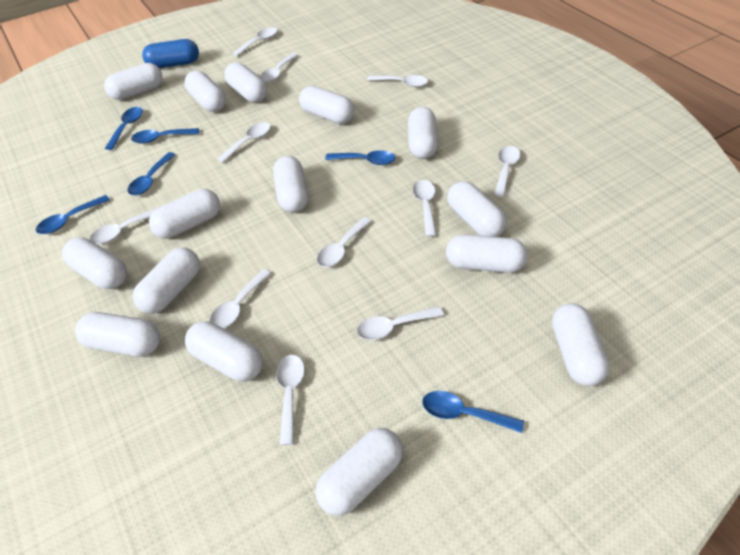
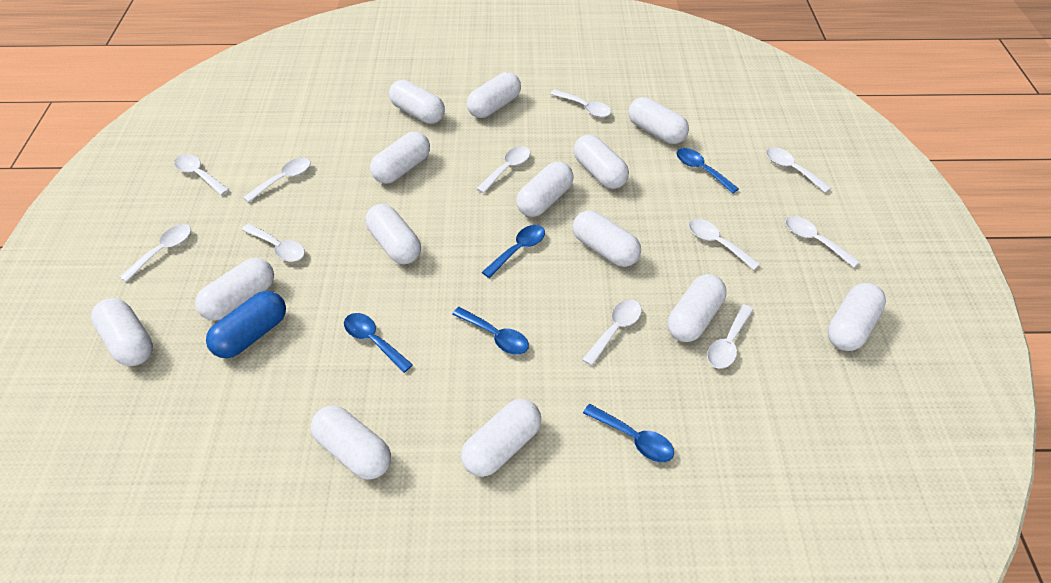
blue spoon: [36,195,110,234] [105,107,143,150] [128,152,176,195] [131,128,199,144] [325,150,395,165] [422,391,524,433] = 6 -> [344,313,413,373] [452,307,529,355] [482,225,545,278] [583,404,674,462] [676,148,739,194] = 5
white capsule: [62,237,127,289] [75,312,160,357] [104,63,163,100] [133,247,200,314] [149,189,220,238] [184,70,226,112] [185,321,263,382] [224,62,267,103] [273,156,308,212] [299,86,354,124] [316,428,403,516] [408,107,438,159] [446,235,528,273] [447,181,507,237] [552,303,610,386] = 15 -> [91,298,153,366] [195,258,274,321] [311,405,391,480] [366,204,421,264] [370,132,430,184] [389,80,445,124] [461,399,541,477] [467,72,521,118] [516,161,574,217] [573,210,641,267] [574,135,629,189] [628,97,689,144] [668,274,727,342] [827,283,886,351] = 14

